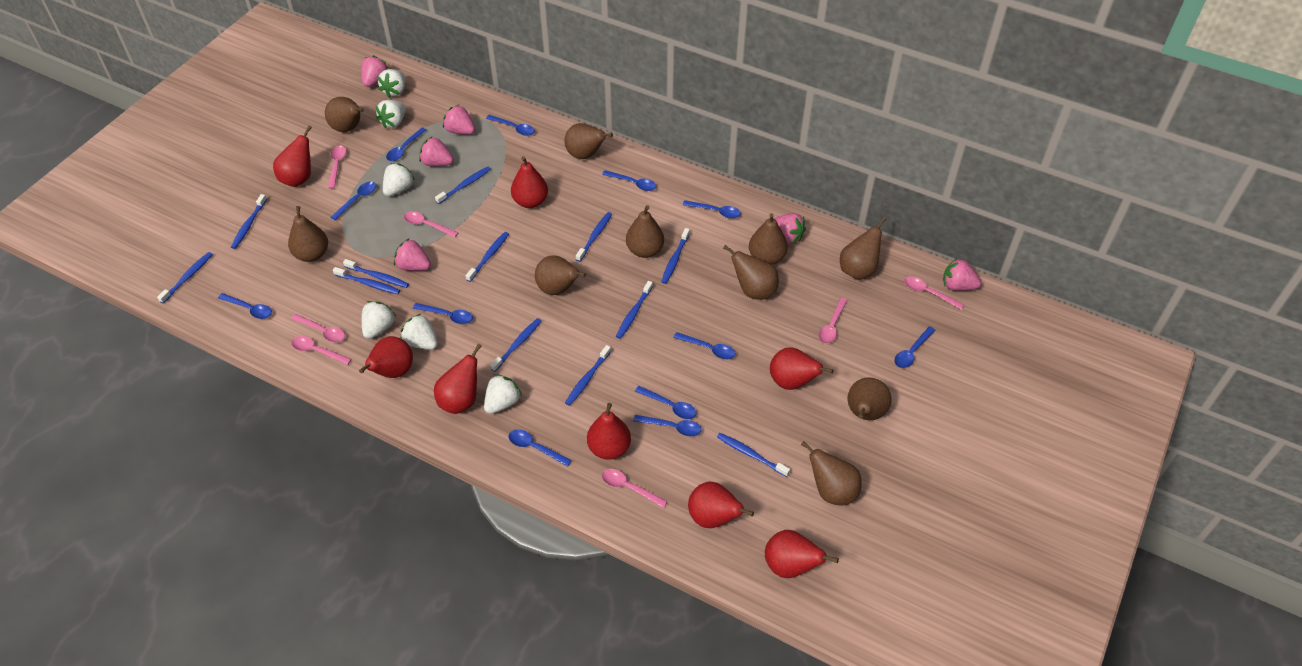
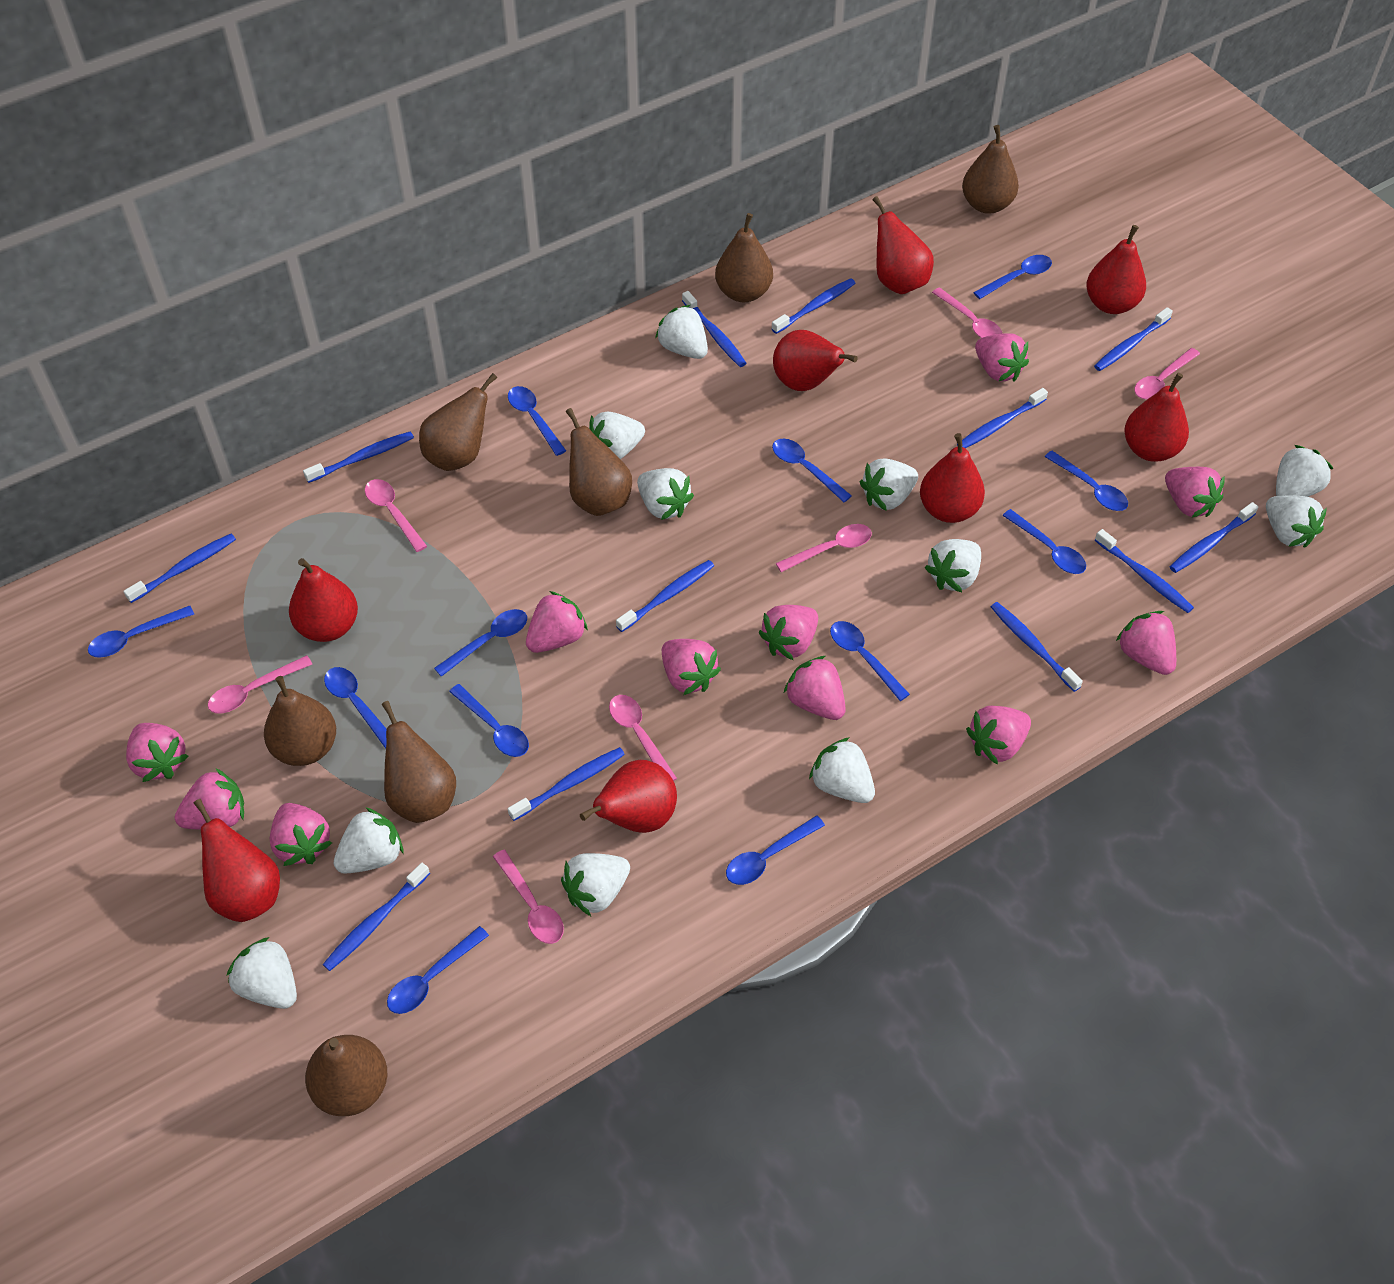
brown pear: [288,206,328,262] [325,97,364,132] [535,256,586,295] [564,123,613,159] [626,205,664,258] [723,245,779,300] [749,213,788,265] [801,441,862,506] [840,217,886,280] [848,377,891,420] = 10 -> [264,676,336,766] [305,1035,387,1116] [382,701,456,823] [419,373,497,471] [566,408,632,516] [715,213,773,302] [962,125,1019,214] = 7
pink strawberry: [361,56,389,87] [394,239,431,271] [419,136,454,166] [443,105,475,135] [774,213,806,244] [943,258,981,291] = 6 -> [126,723,189,782] [175,768,244,830] [270,803,332,866] [526,591,588,653] [662,639,721,695] [759,605,818,660] [784,656,846,720] [966,706,1031,765] [975,333,1029,381] [1116,611,1176,675] [1165,467,1225,518] = 11
white strawberry: [362,301,396,339] [376,100,406,128] [377,69,405,98] [383,163,415,196] [401,314,438,350] [484,374,522,414] = 6 -> [227,937,297,1009] [334,807,404,874] [561,853,630,916] [589,412,645,459] [637,468,694,520] [655,305,708,359] [809,737,875,803] [860,459,918,511] [924,539,981,592] [1266,495,1327,548] [1276,445,1333,497] = 11

